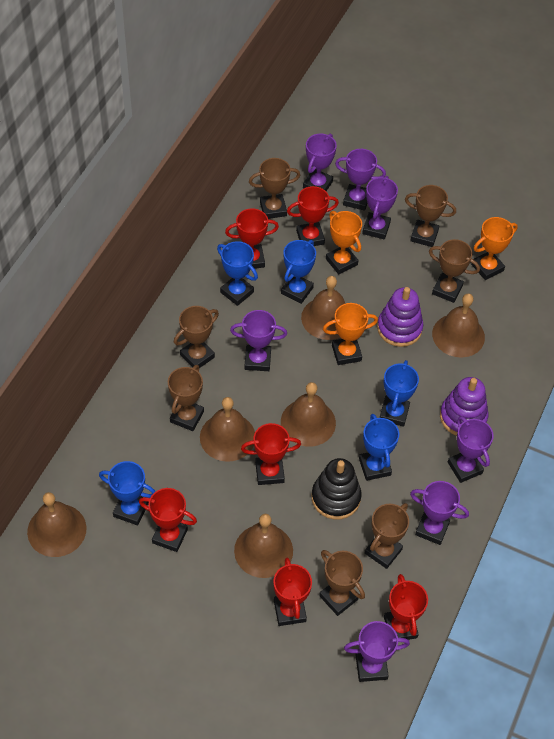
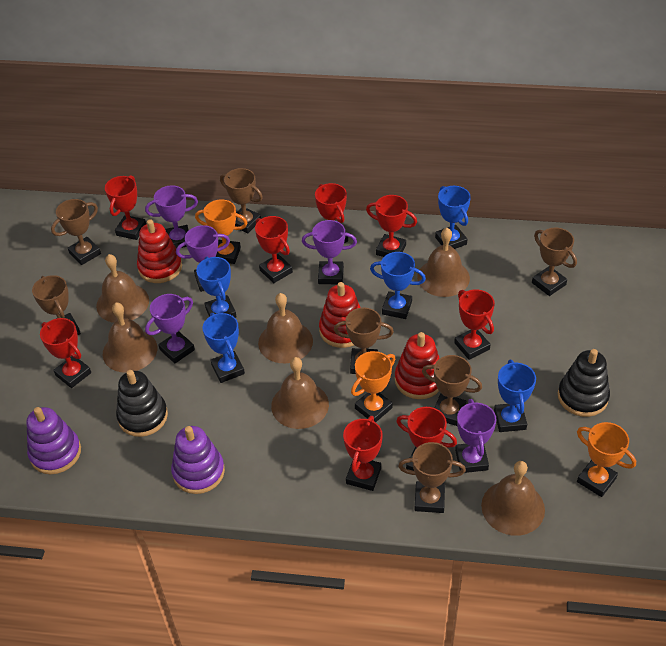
black stacking toy: [312,458,362,520] = 1 -> [116,370,168,437] [558,349,610,417] = 2
purple trophy: [230,310,287,371] [303,134,337,191] [335,149,386,211] [344,621,410,682] [362,176,398,239] [410,481,469,545] [448,416,494,483] = 7 -> [145,186,198,248] [145,294,195,363] [176,225,230,292] [302,220,357,284] [455,399,497,473] = 5
red stacking toy: none = 0 -> [137,219,182,283] [319,282,361,348] [395,332,440,399] = 3
red trophy: [139,488,197,552] [225,208,279,269] [241,423,301,485] [273,557,312,626] [287,186,339,246] [384,574,428,640] = 6 -> [40,318,91,388] [105,175,146,240] [255,216,293,283] [315,183,348,243] [343,416,383,491] [366,195,417,257] [397,407,457,471] [454,289,495,360] = 8

